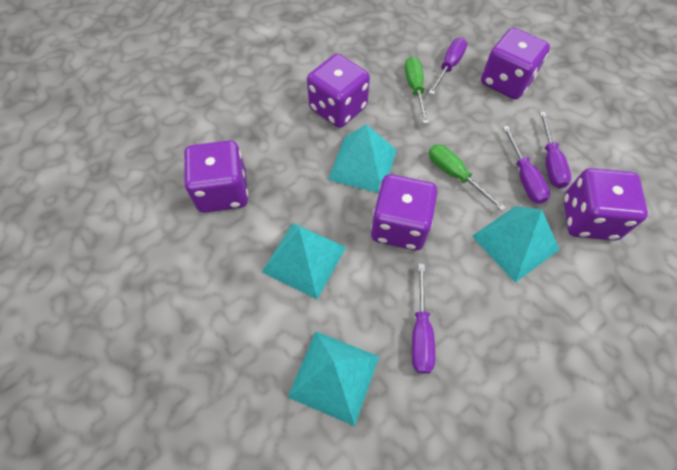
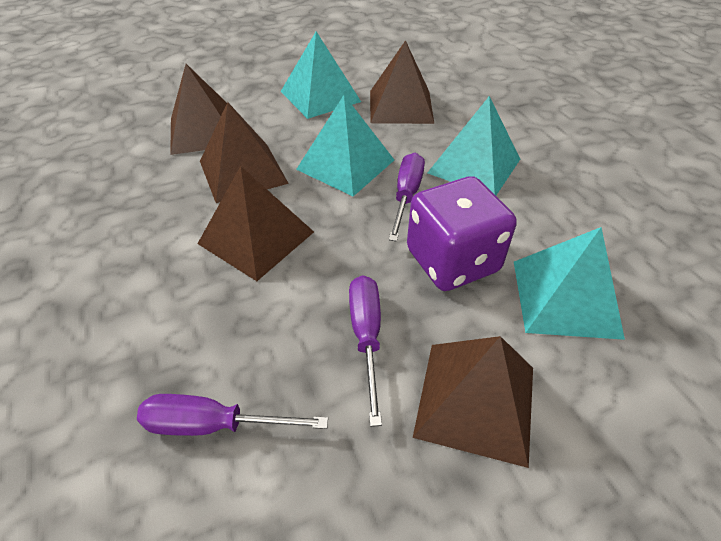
brown pyramid: none = 0 -> [170,64,227,155] [197,166,314,281] [200,102,289,203] [370,40,434,124] [413,336,533,468] = 5
green screwdriver: [405,57,429,124] [429,144,506,211] = 2 -> none = 0
purple dice: [184,140,248,213] [307,54,370,128] [371,174,437,251] [481,28,550,99] [563,168,648,241] = 5 -> [407,176,517,291] = 1
purple screwdriver: [412,264,435,374] [429,38,468,95] [503,126,550,204] [540,112,571,189] = 4 -> [137,394,328,436] [349,275,382,427] [388,153,425,242] = 3

